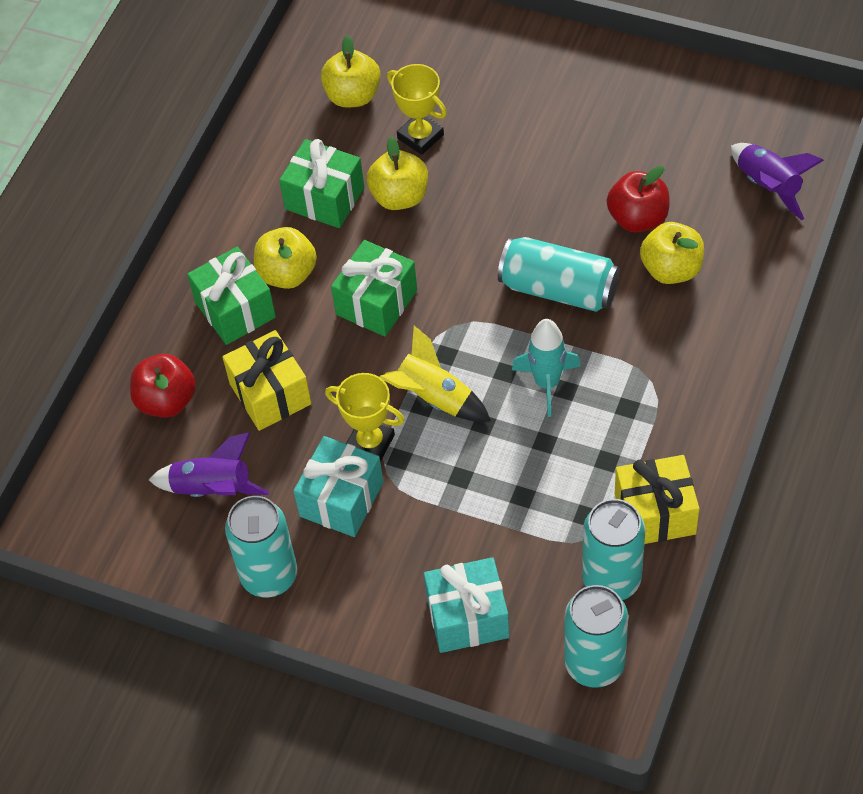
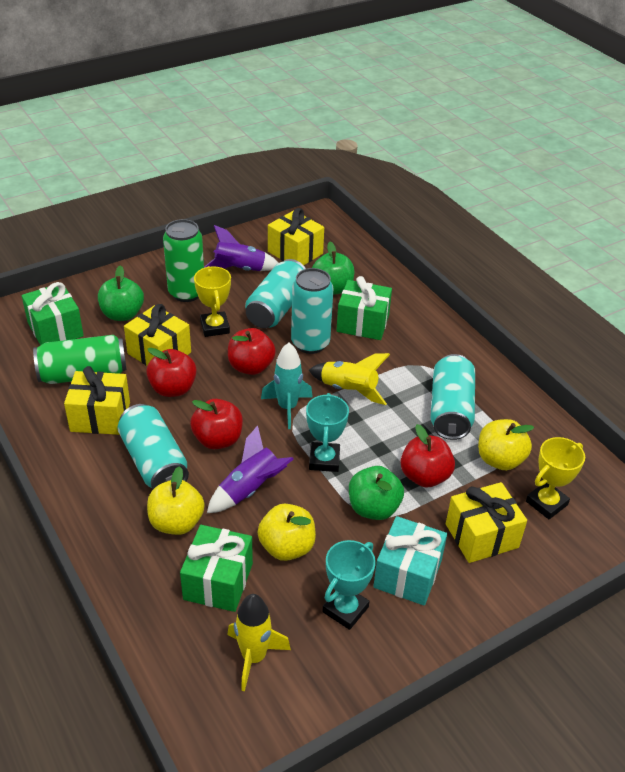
green apple: none = 0 -> [98,265,144,321] [312,242,354,295] [349,466,404,520] = 3
green can: none = 0 -> [33,335,127,384] [163,219,204,302] = 2
red apple: [130,354,196,418] [607,166,670,232] = 2 -> [146,348,197,397] [190,399,243,449] [228,328,276,375] [401,424,455,487] = 4
turquoise gift: [294,436,383,537] [424,557,509,653] = 2 -> [373,516,447,606] = 1
turquoise trophy: none = 0 -> [306,393,349,472] [322,540,376,630] = 2
yellow apple: [254,227,317,289] [321,35,381,107] [367,136,428,210] [640,222,704,284] = 4 -> [147,466,205,535] [258,504,316,561] [478,419,534,470] = 3
yellow gift: [223,330,312,431] [615,455,699,544] = 2 -> [64,366,130,435] [124,304,191,366] [268,208,324,265] [446,482,527,563] = 4
yellow rocket: [380,326,491,422] = 1 -> [227,594,291,691] [309,353,390,405] = 2

